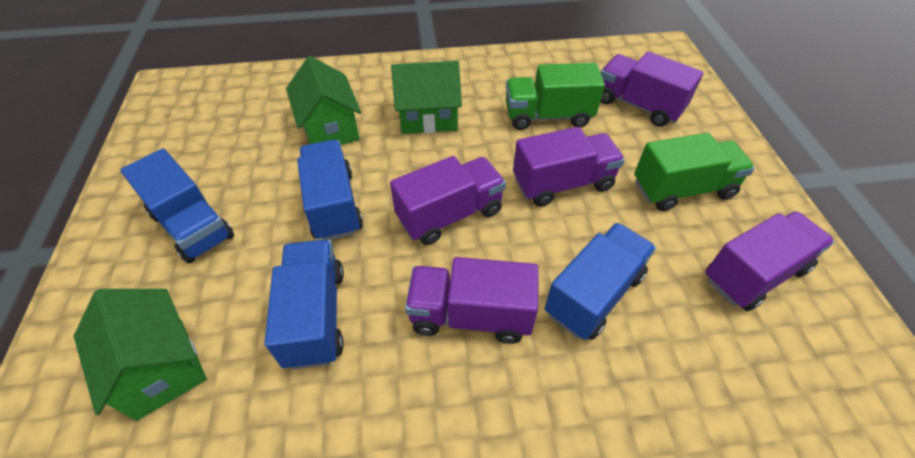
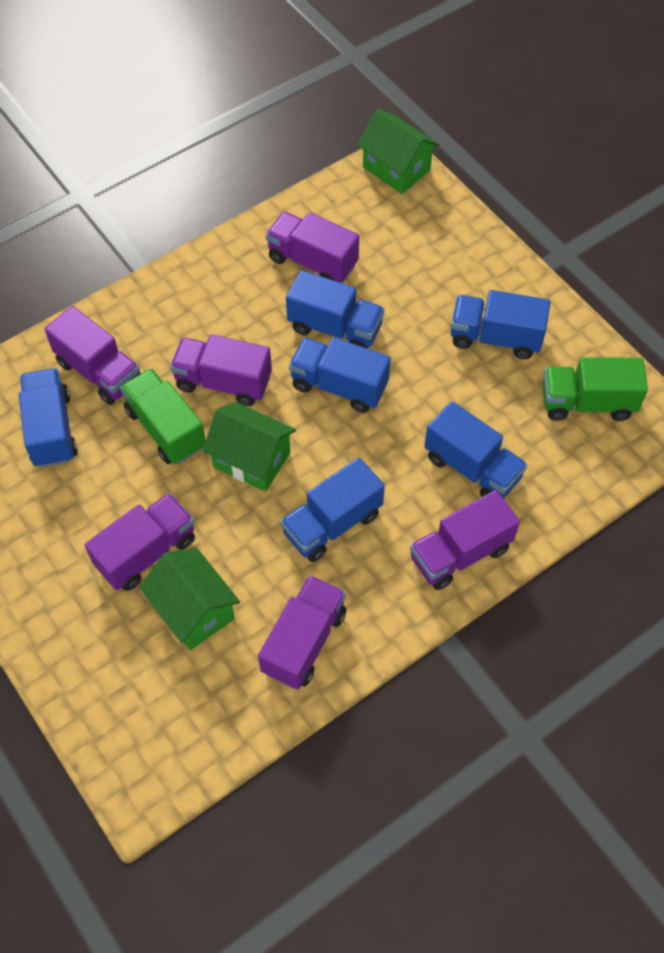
blue truck: [120,148,234,264] [265,240,344,370] [297,140,363,240] [545,223,656,340] = 4 -> [18,368,78,468] [280,457,385,562] [286,270,384,349] [289,337,391,413] [424,401,528,499] [451,290,550,359] = 6
purple truck: [390,156,506,245] [405,257,539,344] [513,127,625,207] [600,52,703,127] [705,211,835,311] = 5 -> [45,306,141,405] [85,493,195,591] [170,334,272,406] [258,575,346,690] [266,212,359,283] [410,490,520,590] = 6

